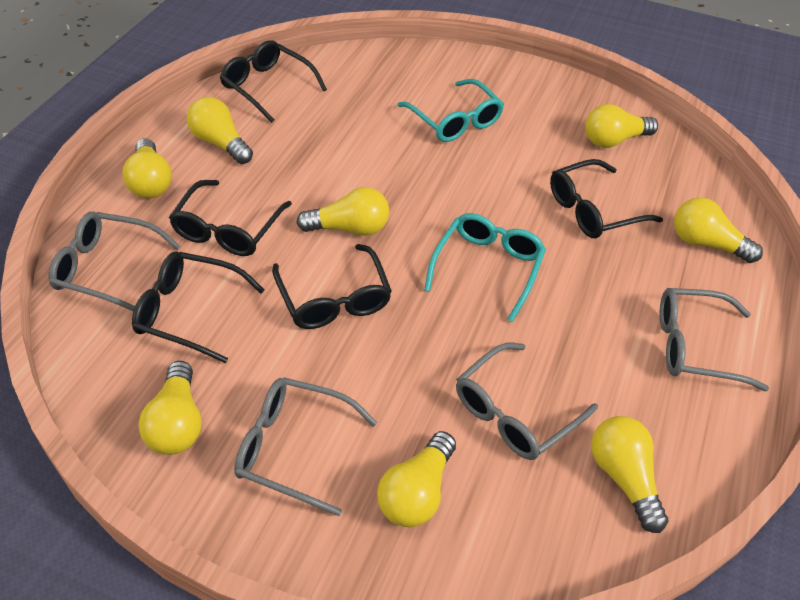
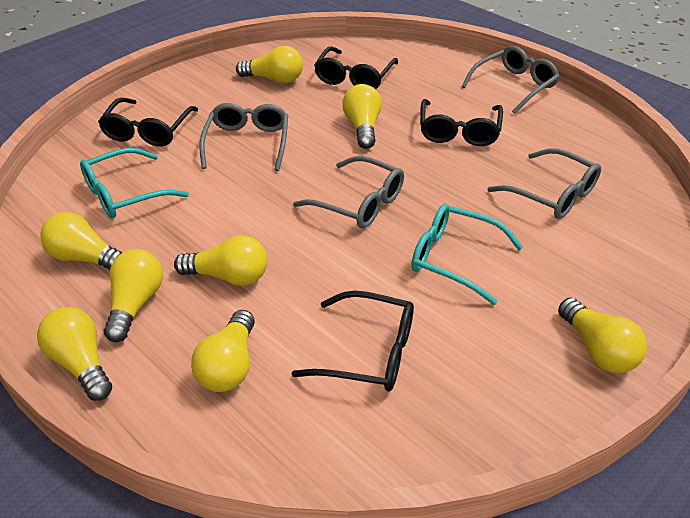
black glasses: [132,252,264,363] [169,180,292,256] [220,40,327,123] [272,244,392,329] [550,159,663,238] = 5 -> [98,97,198,146] [291,291,414,392] [314,46,398,89] [420,99,503,146] = 4

